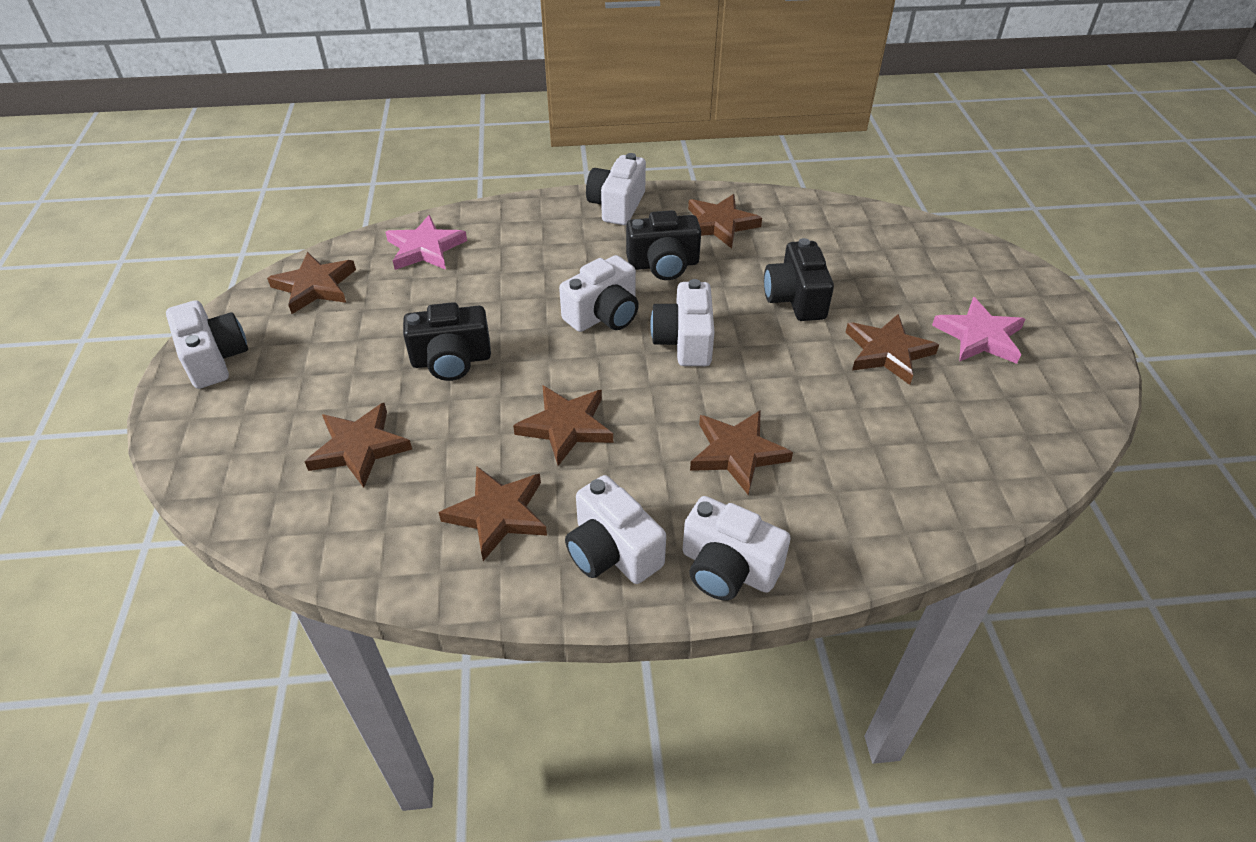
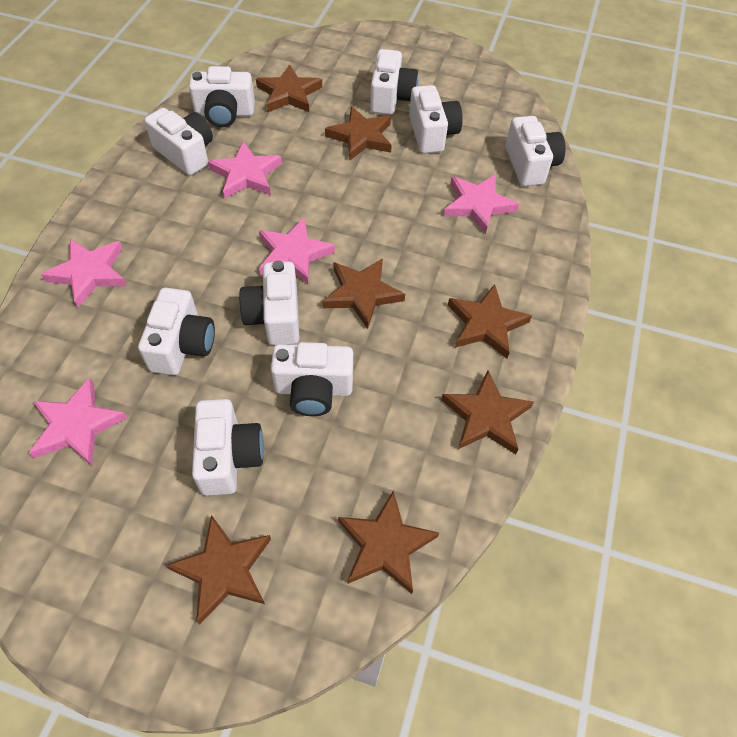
black camera: [403,302,491,381] [626,210,701,280] [764,238,834,321] = 3 -> none = 0
pink star: [386,215,467,270] [932,297,1025,364] = 2 -> [29,378,127,466] [41,239,127,307] [208,141,282,198] [259,218,335,284] [444,174,519,234] = 5
white camera: [166,300,248,389] [559,255,639,332] [565,475,666,584] [586,153,646,225] [650,279,715,366] [683,496,791,600] = 6 -> [138,288,215,375] [145,108,213,175] [189,66,255,127] [192,399,264,496] [239,260,299,345] [271,342,353,416] [370,49,418,115] [409,85,463,154] [505,116,566,186] = 9

